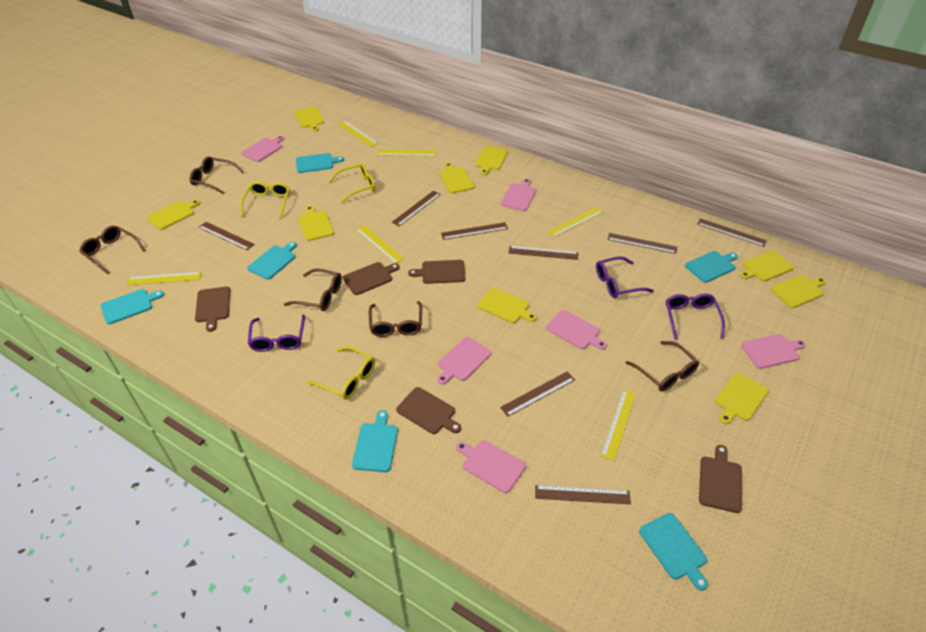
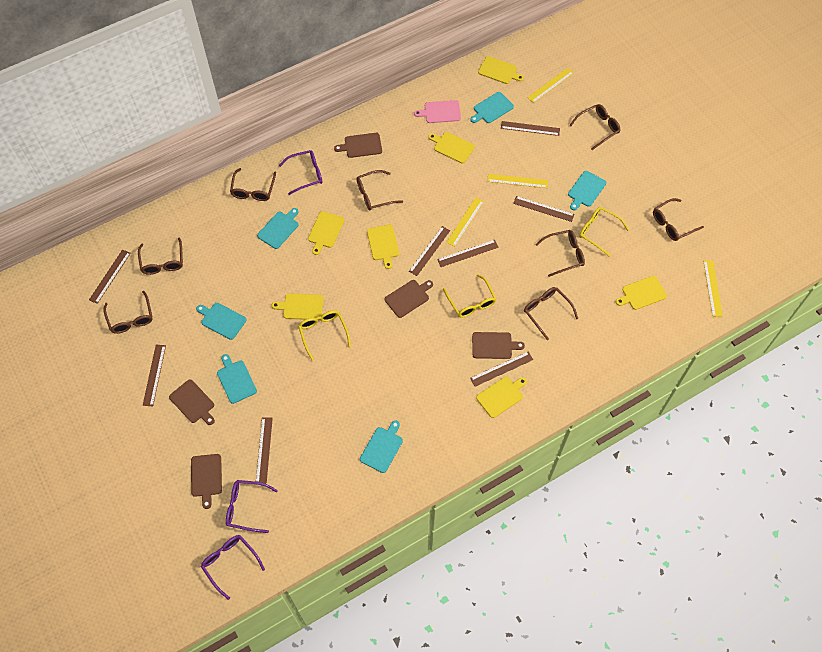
brown glasses: [79,226,145,274] [190,156,244,194] [284,268,342,311] [369,301,422,337] [626,341,699,391] = 5 -> [103,291,153,334] [138,237,183,275] [230,168,276,201] [356,170,403,211] [524,287,578,340] [535,230,585,277] [569,104,621,150] [653,198,704,241] = 8
pink cutting board: [241,136,284,162] [437,337,492,385] [456,440,526,493] [501,178,536,211] [546,310,607,350] [741,334,806,369] = 6 -> [414,100,461,123] = 1
yellow cutting board: [147,200,200,230] [294,106,324,132] [298,206,334,241] [439,163,474,193] [475,146,508,175] [477,288,537,323] [715,373,769,424] [740,250,794,282] [771,275,826,308] = 9 -> [271,293,323,320] [308,211,344,255] [367,225,399,269] [429,132,475,164] [476,377,527,418] [478,56,524,84] [616,276,667,310] = 7
yellow ruler: [126,272,201,286] [338,121,378,147] [356,226,404,263] [377,150,437,156] [547,207,603,237] [601,390,636,461] = 6 -> [446,198,484,247] [487,174,548,188] [527,68,574,103] [703,260,723,317] = 4

